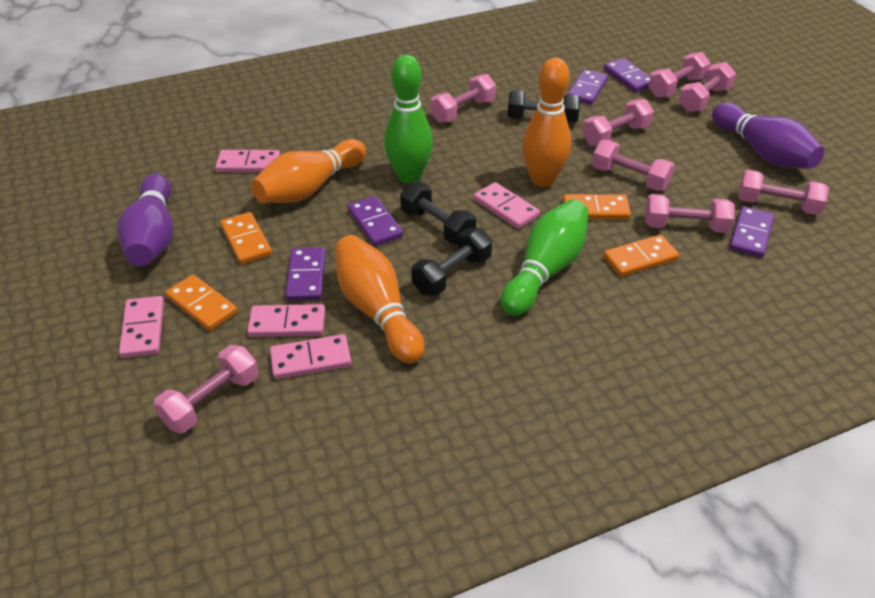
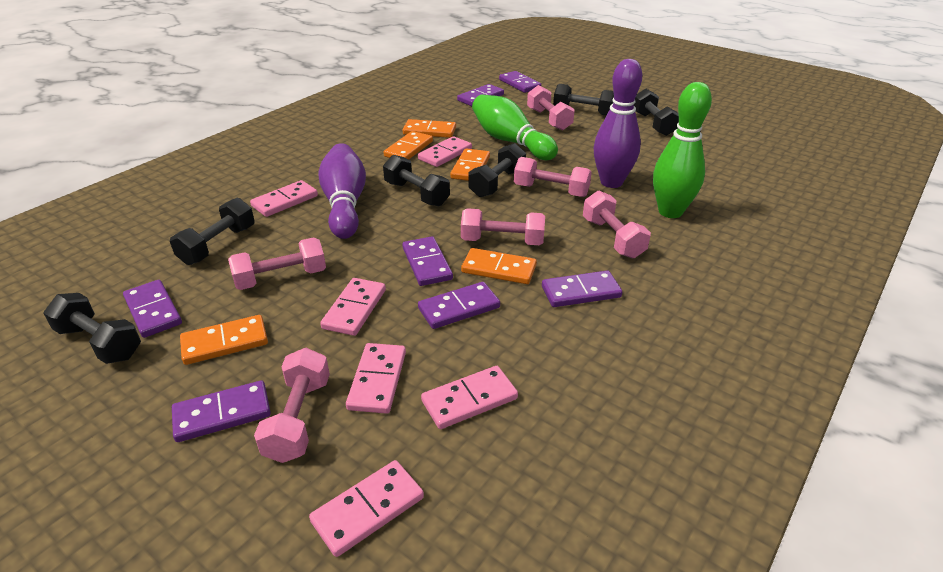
black dumbbell: [400,182,476,244] [411,228,492,296] [508,90,580,123] = 3 -> [43,293,141,364] [170,198,255,265] [383,155,450,206] [469,143,526,197] [553,84,614,115] [634,89,679,136] = 6
orange bowling pin: [251,139,366,203] [335,235,425,363] [522,58,571,187] = 3 -> none = 0
orange domino: [165,275,238,331] [220,212,272,264] [563,194,631,220] [603,235,679,277] = 4 -> [180,315,268,365] [384,131,433,159] [403,119,456,138] [450,148,490,181] [461,248,537,284] = 5
pink domino: [119,296,164,358] [215,150,280,172] [247,304,325,337] [270,334,351,379] [474,182,540,229] = 5 -> [250,180,318,217] [309,460,424,557] [320,278,386,336] [346,343,406,414] [418,136,472,167] [421,366,518,429] = 6
pink dumbbell: [153,345,259,433] [430,74,496,123] [583,99,654,146] [592,140,675,191] [645,194,735,233] [648,52,711,98] [679,62,736,112] [738,170,829,215] = 8 -> [228,237,326,290] [254,348,330,463] [461,208,545,245] [514,157,592,197] [527,85,575,131] [583,191,651,259] = 6
purple domino: [285,247,326,301] [348,196,403,246] [568,69,608,105] [604,58,650,92] [729,206,775,258] = 5 -> [123,280,182,338] [172,380,271,442] [402,236,453,286] [418,282,500,329] [457,84,504,106] [499,71,541,93] [542,270,622,307] = 7

